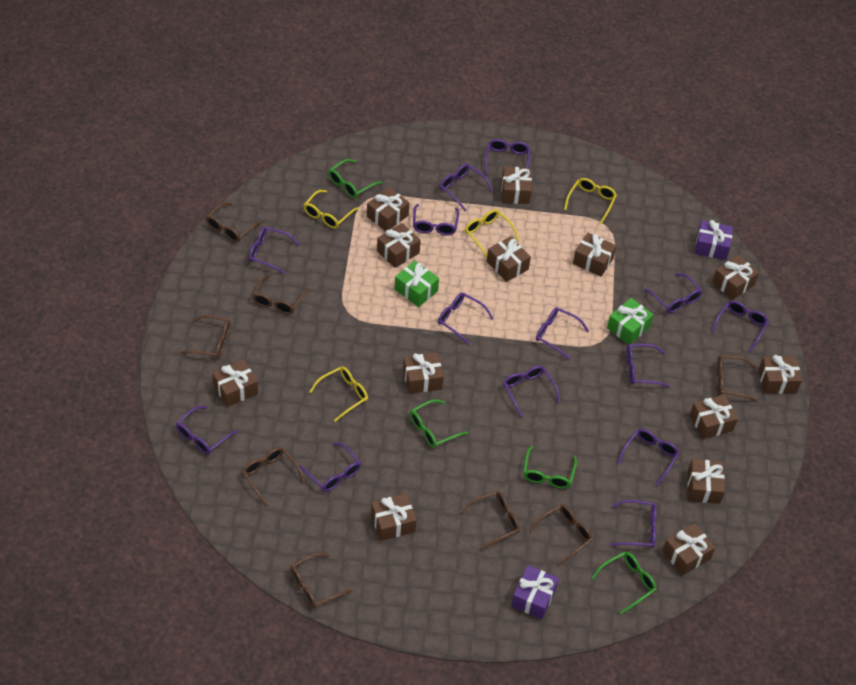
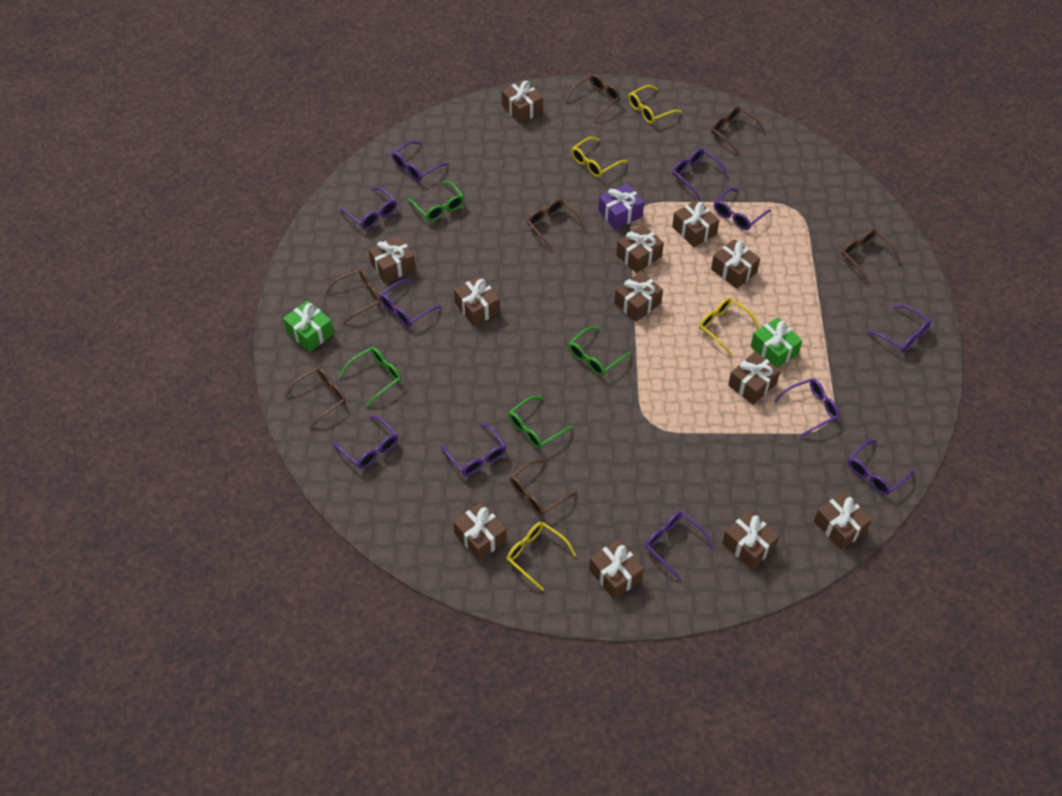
brown gift: [212,359,258,407] [367,187,409,231] [371,494,416,541] [377,223,421,268] [403,353,444,394] [487,236,531,282] [501,167,532,204] [573,233,616,277] [663,523,715,576] [687,459,725,504] [690,395,738,439] [712,255,759,300] [758,355,802,394] = 13 -> [369,236,416,283] [453,502,507,561] [454,276,500,326] [502,80,543,123] [589,539,644,599] [614,272,663,322] [616,225,664,273] [672,199,719,247] [711,239,760,289] [722,510,780,569] [728,351,781,405] [814,492,872,550] = 12
brown glasses: [180,315,230,358] [206,202,262,242] [243,447,305,506] [252,275,308,314] [290,553,352,608] [460,491,520,549] [528,505,592,566] [716,355,757,402] = 8 -> [284,367,346,428] [325,269,381,324] [510,459,577,516] [527,199,586,251] [566,74,621,121] [711,106,766,155] [842,229,901,283] = 7
purple gift: [511,565,559,619] [695,220,733,260] = 2 -> [598,184,644,230] = 1
purple glasses: [176,406,238,454] [249,227,300,274] [299,442,361,492] [413,204,459,236] [438,293,493,345] [440,164,493,211] [485,139,530,174] [503,366,560,417] [536,307,589,360] [610,500,656,548] [618,429,679,486] [626,344,670,387] [644,273,702,313] [711,300,769,352] = 14 -> [332,415,398,469] [339,187,397,229] [380,280,441,327] [392,141,449,181] [441,423,506,476] [645,511,714,580] [672,148,729,199] [714,188,771,230] [774,378,839,438] [848,440,914,495] [867,305,931,353] = 11

